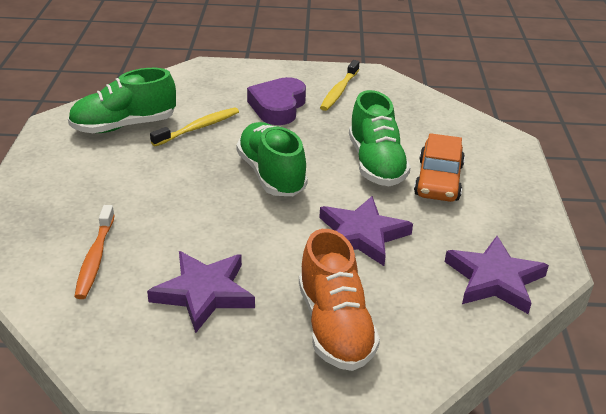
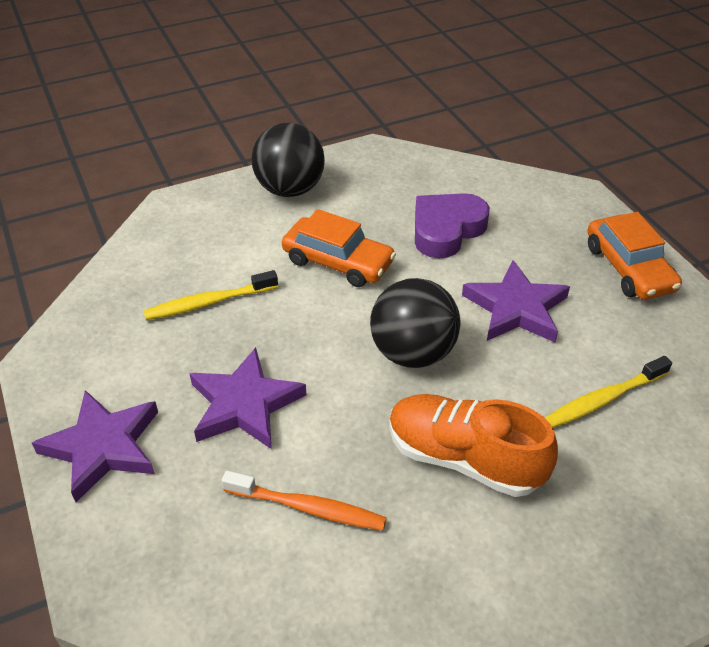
black ball: none = 0 -> [251,123,325,197] [370,278,460,368] = 2
green shoe: [68,68,176,133] [236,122,308,196] [349,90,411,186] = 3 -> none = 0
orange car: [414,133,465,202] = 1 -> [282,209,396,287] [588,212,682,300] = 2

